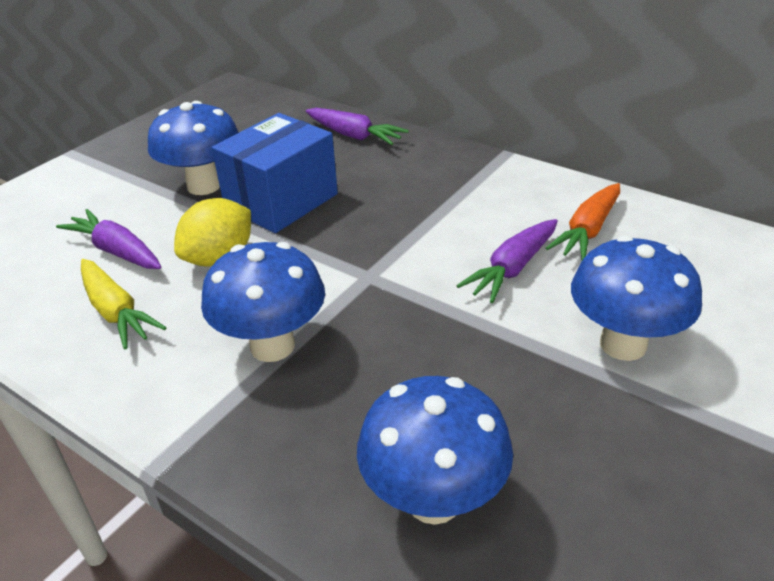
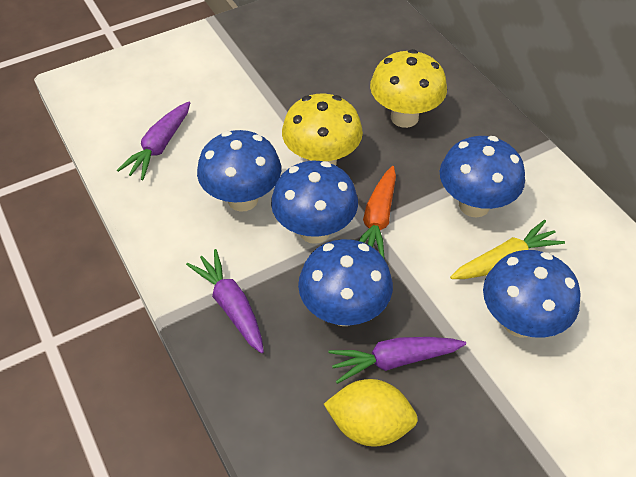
blue box: [212,113,338,233] = 1 -> none = 0
blue mushroom: [148,101,239,195] [201,242,325,362] [357,376,513,524] [571,235,702,361] = 4 -> [197,130,281,212] [271,161,358,244] [298,239,393,326] [440,136,525,218] [483,250,581,338] = 5
yellow mushroom: none = 0 -> [282,93,363,165] [370,49,447,128] = 2

